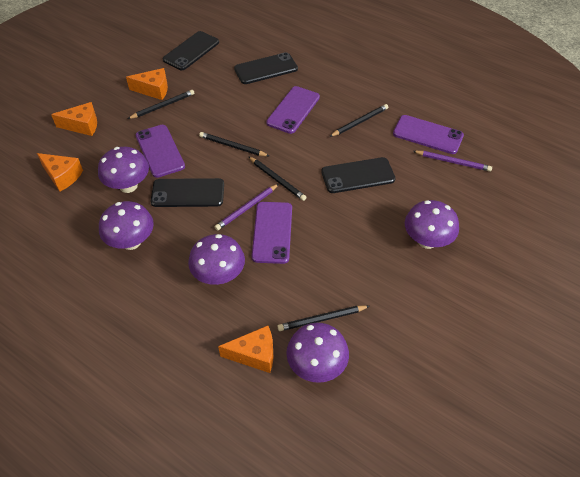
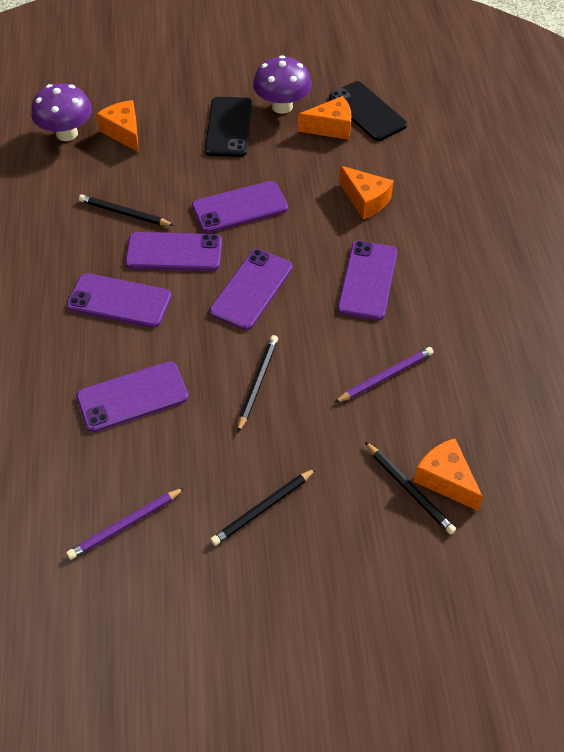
black pencil: [128,90,194,119] [199,132,269,156] [248,156,307,201] [278,306,369,331] [329,104,388,137] = 5 -> [79,195,175,226] [210,469,316,546] [238,335,278,432] [365,442,456,535] = 4
black phone: [151,178,224,207] [163,31,219,70] [234,52,298,84] [321,157,396,193] = 4 -> [205,97,252,157] [329,81,407,141] = 2
purple mushroom: [98,147,149,193] [99,201,154,250] [188,234,245,285] [286,323,349,383] [405,200,459,249] = 5 -> [31,83,92,141] [253,55,312,114] = 2
purple phone: [136,125,185,178] [252,202,292,264] [266,86,320,134] [393,115,464,154] = 4 -> [67,273,171,328] [76,361,188,432] [125,232,222,271] [192,181,288,233] [210,249,292,330] [337,241,397,320] = 6

